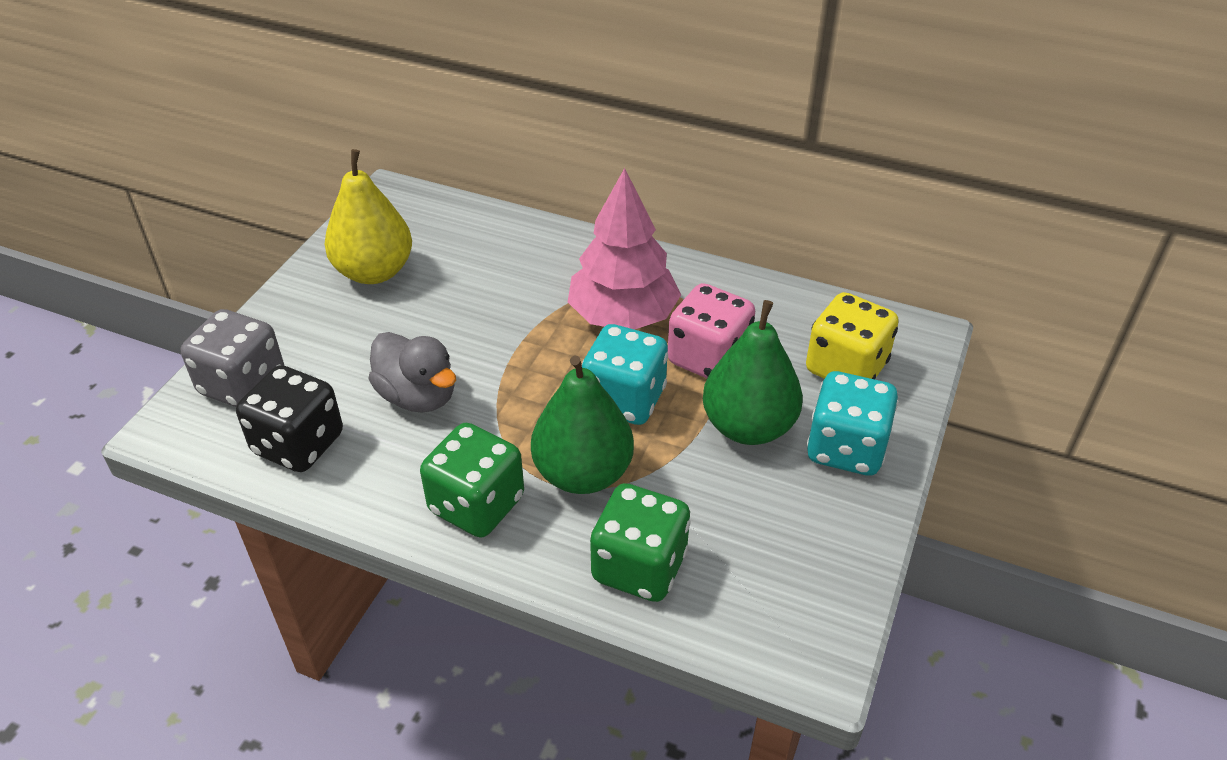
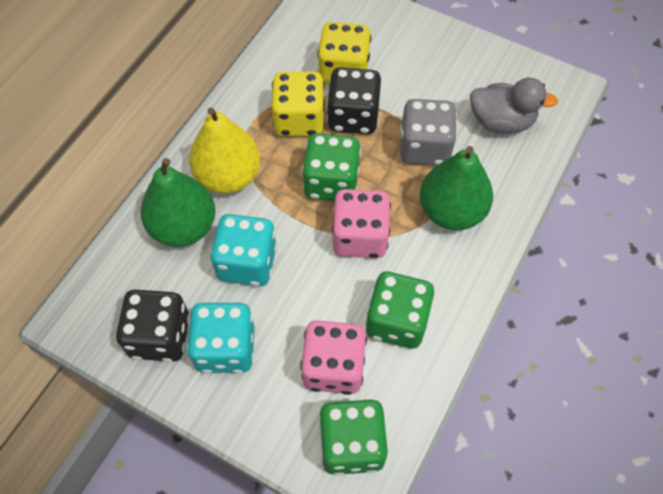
black dice: [236,365,343,472] = 1 -> [116,290,190,362] [327,67,382,134] = 2
green dice: [420,423,524,538] [590,483,691,602] = 2 -> [302,133,361,201] [319,399,388,476] [365,272,434,349] = 3
pink dice: [668,283,755,378] = 1 -> [300,320,367,395] [332,189,391,258] = 2
pink tree: [568,168,681,330] = 1 -> none = 0
yellow dice: [806,292,899,379] = 1 -> [272,72,325,136] [317,22,371,85] = 2

